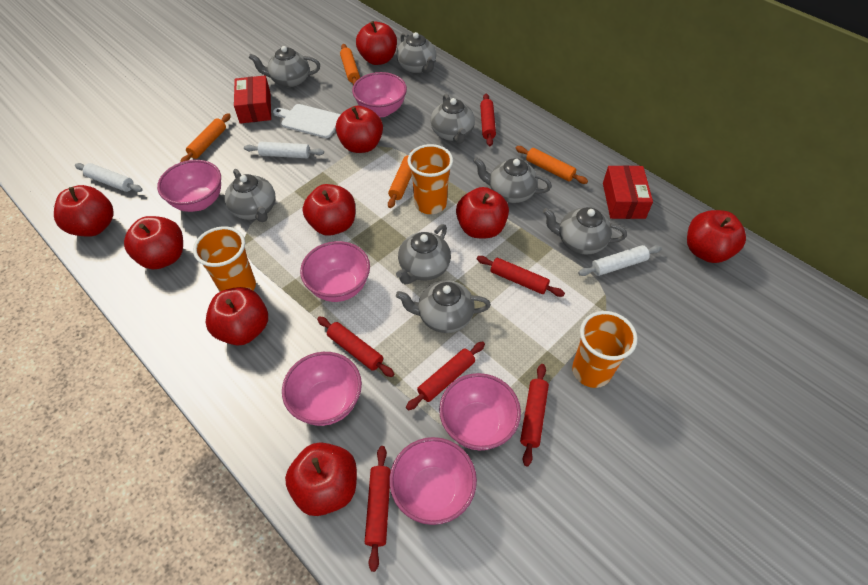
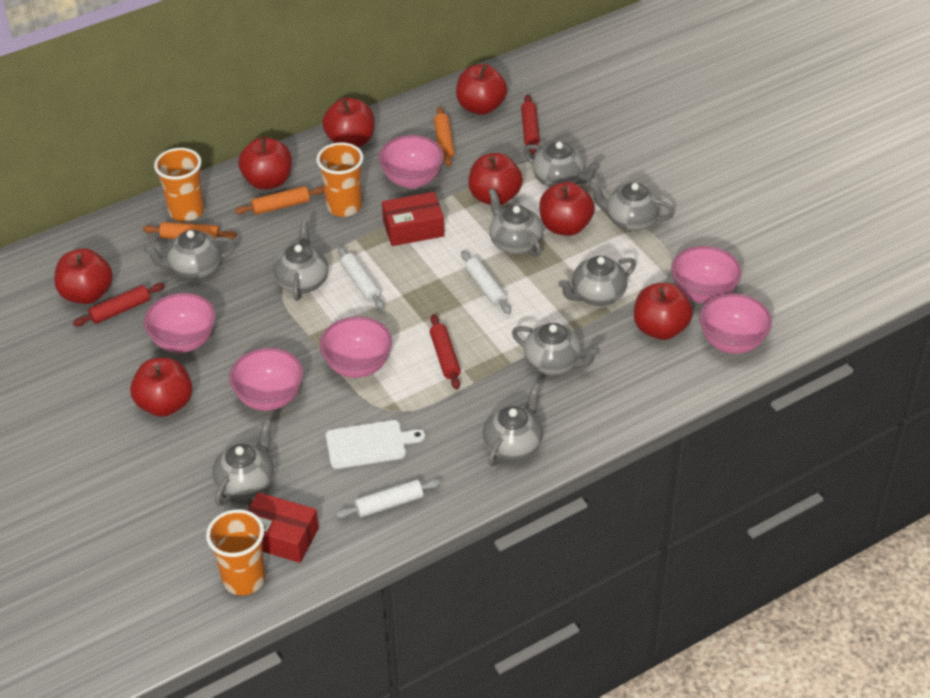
grey teapot: [225,169,276,222] [249,46,320,88] [396,32,436,74] [396,224,451,284] [396,280,491,333] [431,94,475,144] [473,157,552,203] [543,207,627,255] = 8 -> [144,230,236,279] [212,419,274,506] [273,221,328,301] [483,383,543,466] [488,188,543,257] [512,323,600,375] [523,142,600,187] [558,256,636,306] [589,181,674,231] = 9
orange rolling pin: [181,113,231,162] [340,44,360,85] [388,149,414,208] [516,146,588,184] = 4 -> [143,222,237,239] [235,186,324,215] [434,107,455,167] = 3
red apple: [54,185,114,237] [124,216,183,269] [205,287,268,345] [285,442,357,516] [303,184,355,236] [336,106,383,153] [356,21,397,65] [456,187,509,238] [687,210,746,263] = 9 -> [54,248,113,304] [130,358,193,417] [238,137,292,190] [322,98,375,147] [456,64,507,115] [468,153,523,205] [539,182,595,236] [634,283,693,340] = 8
red rolling pin: [317,316,394,377] [365,446,391,572] [406,341,485,411] [477,256,565,297] [480,94,496,146] [520,364,549,466] = 6 -> [73,283,165,326] [430,314,461,389] [521,95,540,154] = 3

